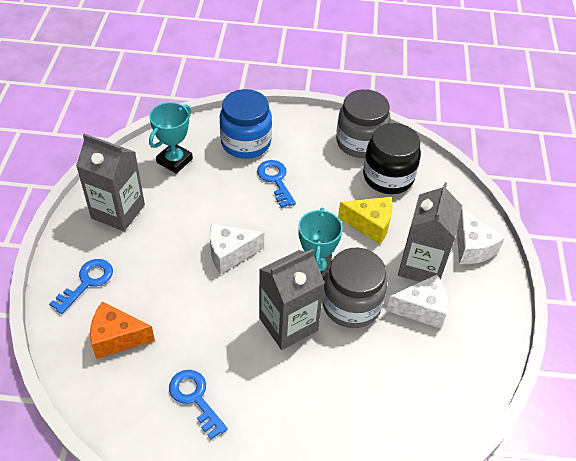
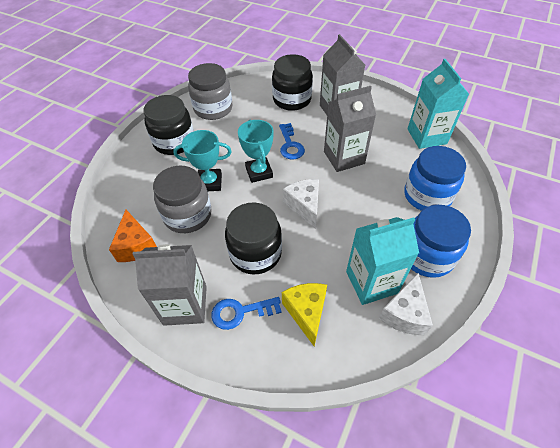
black jar: [363,123,421,194] = 1 -> [144,95,194,155] [225,202,282,275] [272,54,313,111] = 3
blue jar: [219,89,272,159] = 1 -> [404,146,466,211] [411,205,471,278] = 2
blue key: [49,259,113,314] [169,370,228,440] [257,160,296,208] = 3 -> [211,297,282,330] [279,123,305,159] = 2
turquoise carton: none = 0 -> [346,217,419,305] [408,59,469,149] = 2
white cheese: [210,224,264,274] [386,274,448,329] [457,208,505,264] = 3 -> [283,179,319,229] [379,273,433,335] = 2

